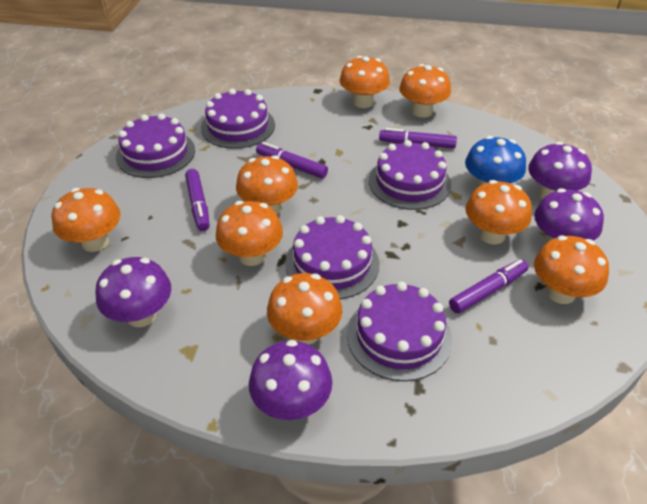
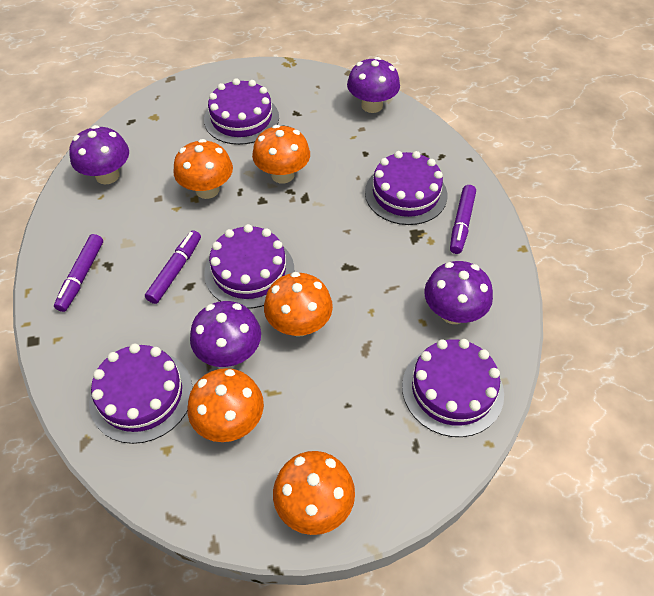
blue mushroom: [465,136,526,187] = 1 -> none = 0
orange mushroom: [52,188,121,252] [216,201,283,266] [236,155,298,214] [267,273,342,345] [339,56,390,108] [399,64,451,118] [465,180,532,244] [534,235,609,304] = 8 -> [173,139,233,199] [188,368,264,442] [252,125,310,183] [264,272,333,337] [273,451,355,535] = 5
purple marker: [185,169,210,231] [256,142,328,179] [379,128,457,149] [449,259,528,314] = 4 -> [54,234,103,312] [145,230,201,304] [450,185,476,254] = 3

